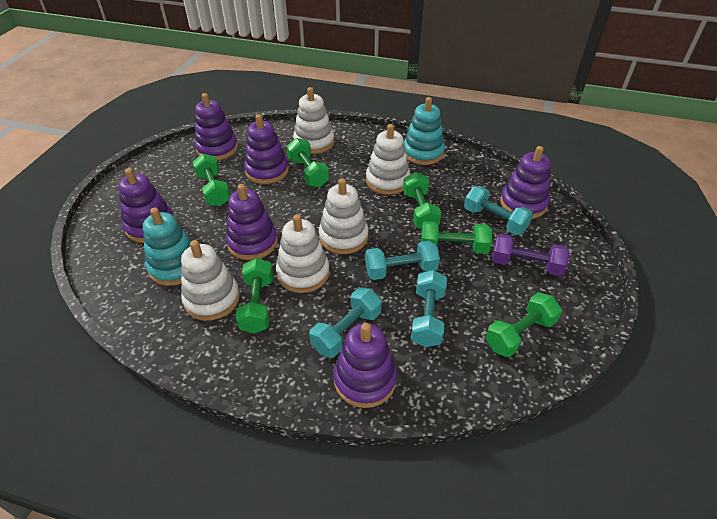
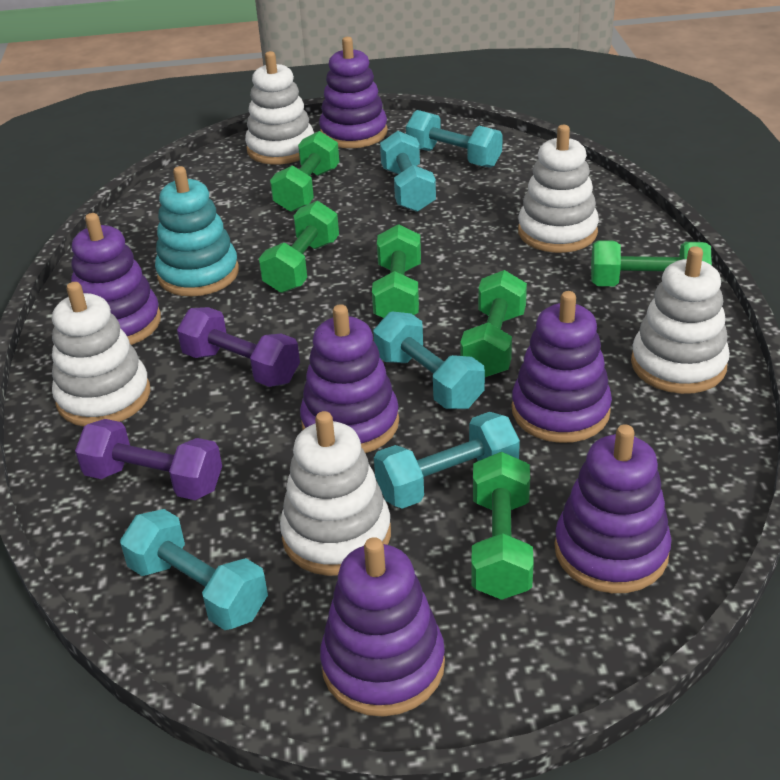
purple dumbbell: [492,234,570,276] = 1 -> [75,419,222,500] [177,307,300,387] = 2
turquoise dumbbell: [309,288,382,358] [365,240,440,280] [411,270,447,347] [464,186,533,235] = 4 -> [120,509,268,630] [373,311,485,409] [374,412,520,509] [380,131,436,212] [406,110,503,168] = 5
turquoise stacking toy: [143,208,192,286] [403,97,445,165] = 2 -> [155,166,239,296] = 1

